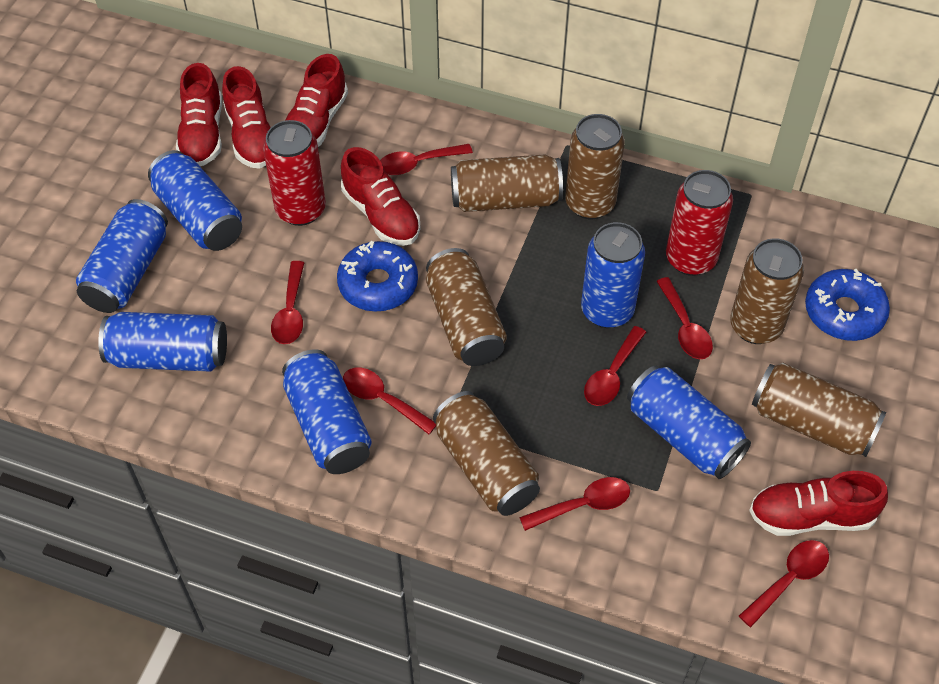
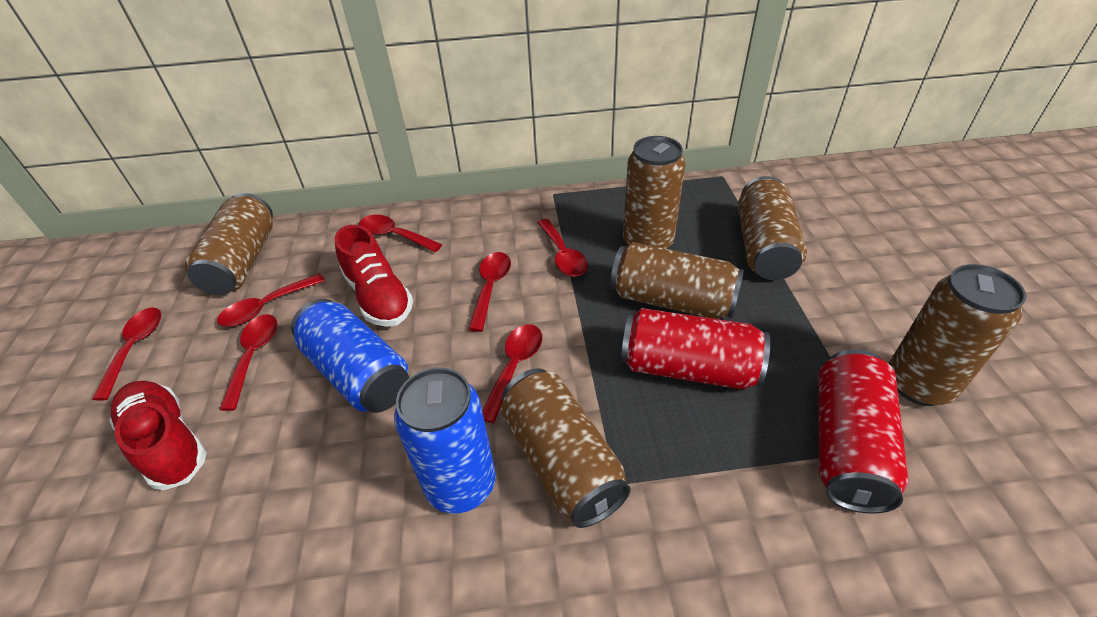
blue can: [76,199,168,313] [98,312,227,372] [148,150,242,251] [282,349,372,474] [581,222,645,328] [627,365,751,479] = 6 -> [291,299,409,413] [394,367,496,514] = 2
blue donut: [337,241,418,312] [805,269,890,341] = 2 -> none = 0
red shoe: [176,63,222,166] [222,66,271,169] [285,54,348,147] [341,147,421,246] [749,471,888,536] = 5 -> [109,381,207,490] [335,225,413,327] = 2

